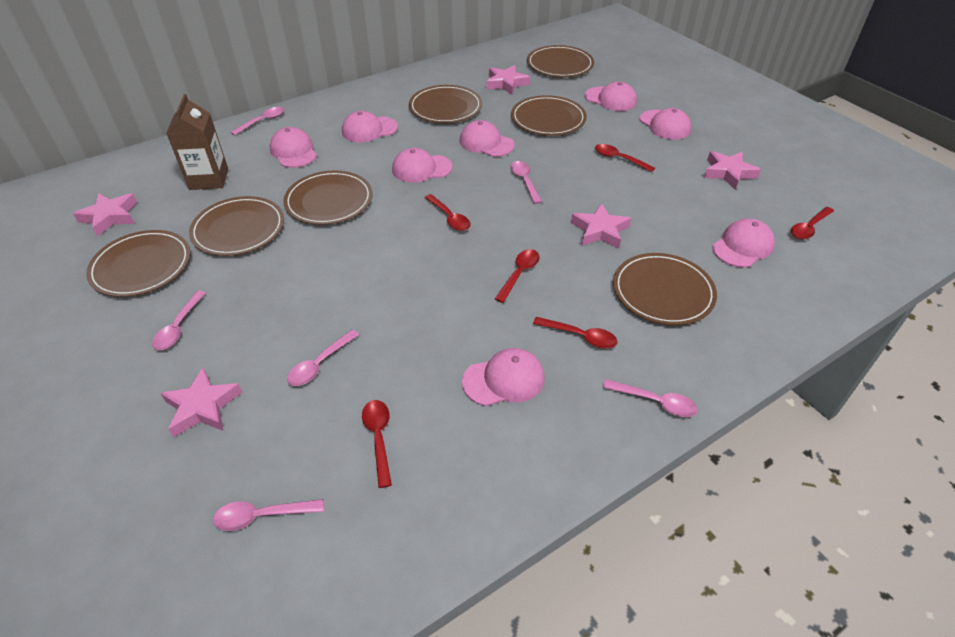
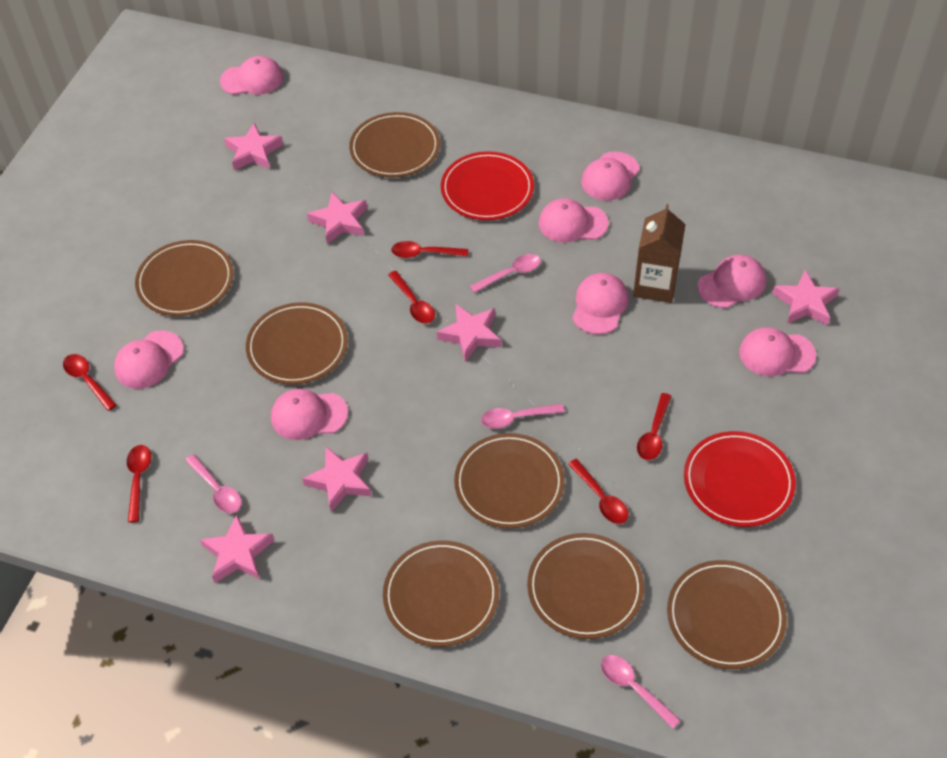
pink spoon: [152,291,206,350] [213,499,324,531] [231,107,284,136] [287,330,359,386] [510,161,542,204] [602,379,698,417] = 6 -> [185,454,242,513] [469,254,541,293] [481,404,564,429] [601,655,681,729] = 4
pink star: [73,193,137,237] [160,368,242,437] [486,65,530,95] [571,203,631,249] [704,151,761,190] = 5 -> [200,515,274,583] [224,123,283,170] [302,447,371,512] [307,192,367,244] [437,304,501,362] [772,270,839,326] = 6
red plate: none = 0 -> [441,151,534,220] [684,431,796,527] = 2

